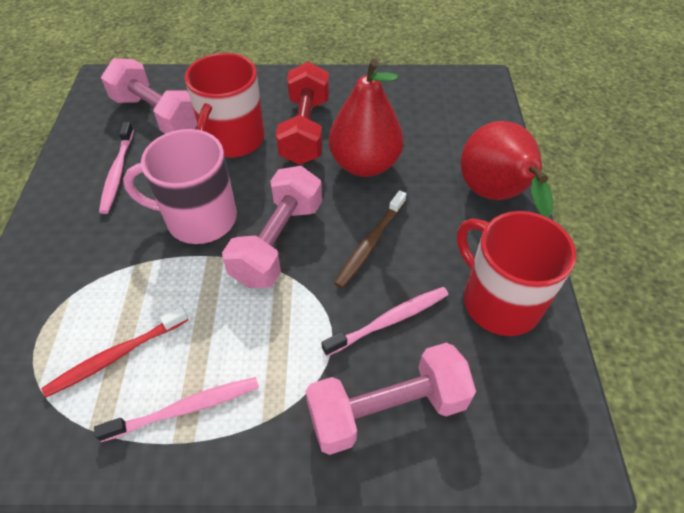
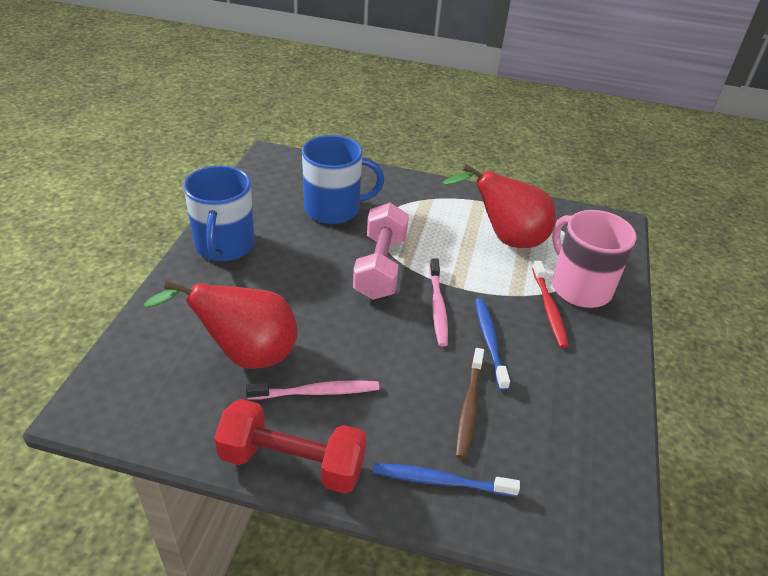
blue mug: none = 0 -> [183,166,255,261] [302,135,384,224] = 2
blue toothbrush: none = 0 -> [372,463,520,497] [475,298,510,391] = 2
pink dumbbell: [101,58,197,134] [222,166,322,288] [306,343,476,455] = 3 -> [353,203,409,300] = 1
pink toothbrush: [94,377,259,442] [99,122,134,214] [321,287,449,356] = 3 -> [246,380,379,400] [429,258,448,347] = 2
red mug: [185,53,265,158] [457,211,576,336] = 2 -> none = 0

